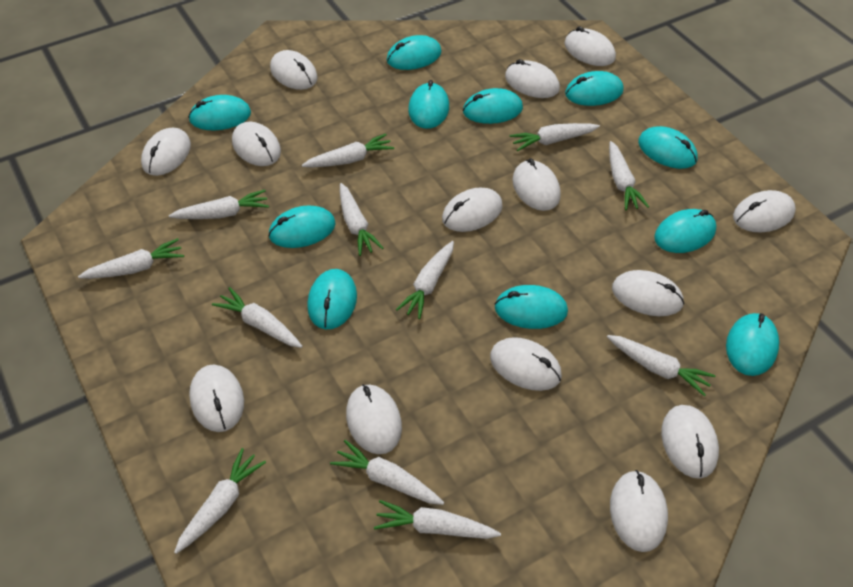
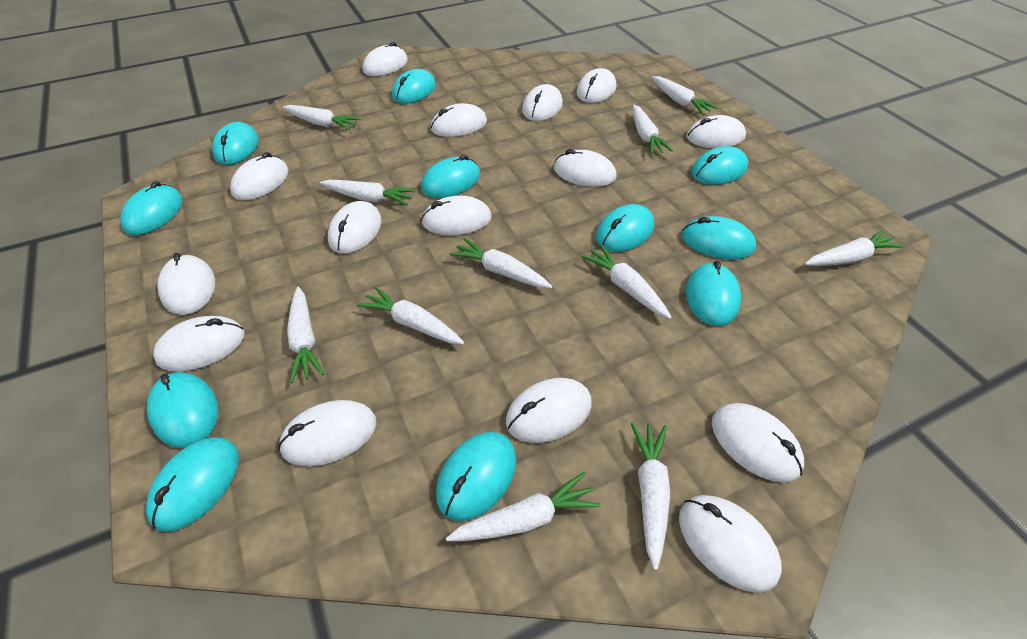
white carrot: [78,238,184,279] [169,190,269,219] [174,448,266,554] [212,287,302,348] [302,134,394,168] [330,440,444,505] [340,183,384,256] [374,500,501,539] [396,241,454,319] [510,123,600,151] [607,335,715,396] [609,141,649,210] = 12 -> [283,105,361,130] [287,287,324,383] [320,180,416,205] [357,286,464,344] [446,472,601,541] [450,238,552,288] [581,245,672,319] [631,422,671,570] [633,105,673,154] [652,76,718,115] [805,229,904,266] = 11
white mouse: [141,128,191,176] [189,364,244,432] [232,122,281,166] [270,50,318,90] [346,384,402,454] [442,188,503,232] [490,337,562,391] [505,59,560,98] [512,158,561,211] [564,26,616,66] [610,470,668,552] [612,270,684,316] [661,405,719,479] [733,190,796,233] = 14 -> [153,316,245,371] [158,253,215,315] [230,152,288,200] [278,400,376,466] [328,201,382,254] [363,42,408,76] [421,195,492,236] [431,103,487,137] [506,378,592,443] [522,84,563,121] [554,149,617,187] [577,68,616,103] [679,495,782,593] [687,115,746,148] [712,403,804,483] = 15

